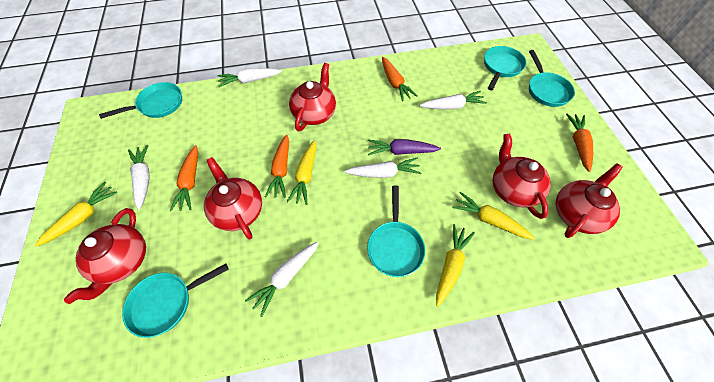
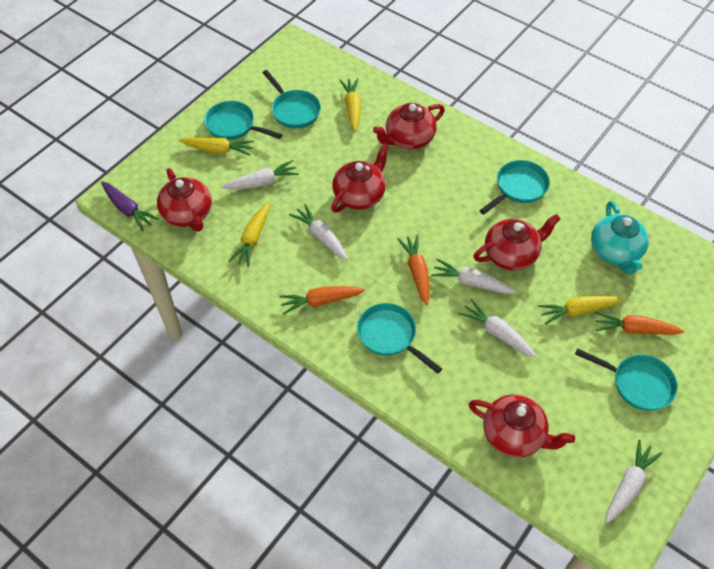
orange carrot: [170,145,198,211] [265,135,289,198] [382,57,418,101] [566,113,593,172] = 4 -> [279,286,365,314] [397,235,429,305] [595,311,684,335] = 3
turquoise teapot: none = 0 -> [591,201,649,274] = 1

